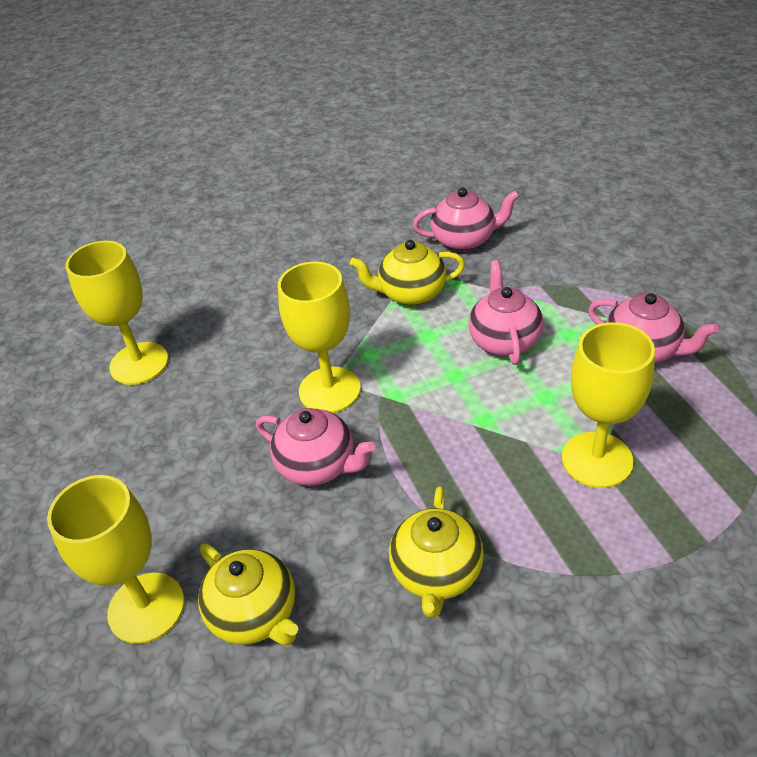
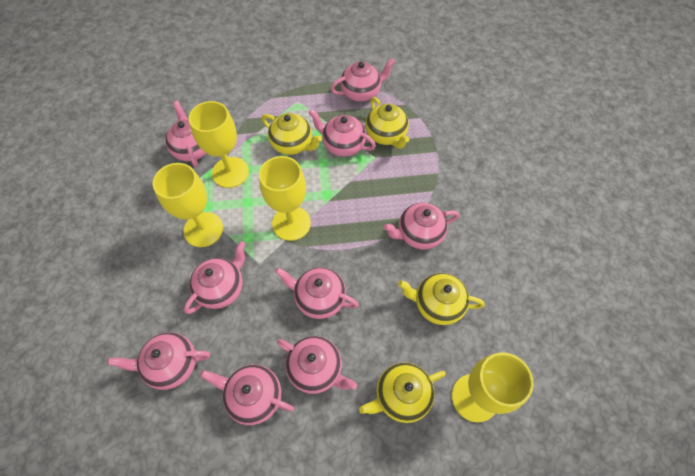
pink teapot: [256,408,375,486] [413,188,520,251] [469,260,543,365] [588,293,719,363] = 4 -> [107,332,210,390] [165,101,206,168] [184,241,246,314] [200,365,294,425] [275,267,359,319] [277,336,357,394] [309,109,376,157] [331,58,395,102] [383,203,459,249] = 9
yellow teapot: [198,544,298,645] [350,240,465,306] [389,486,484,618] = 3 -> [262,113,322,155] [359,362,446,423] [365,97,409,149] [398,273,485,325] = 4

